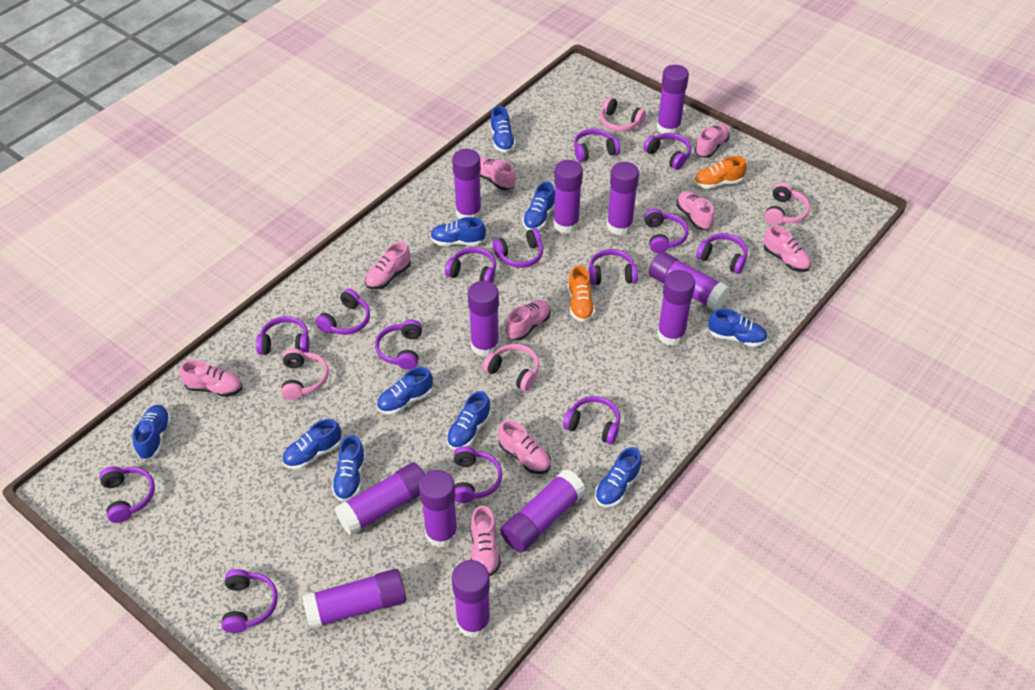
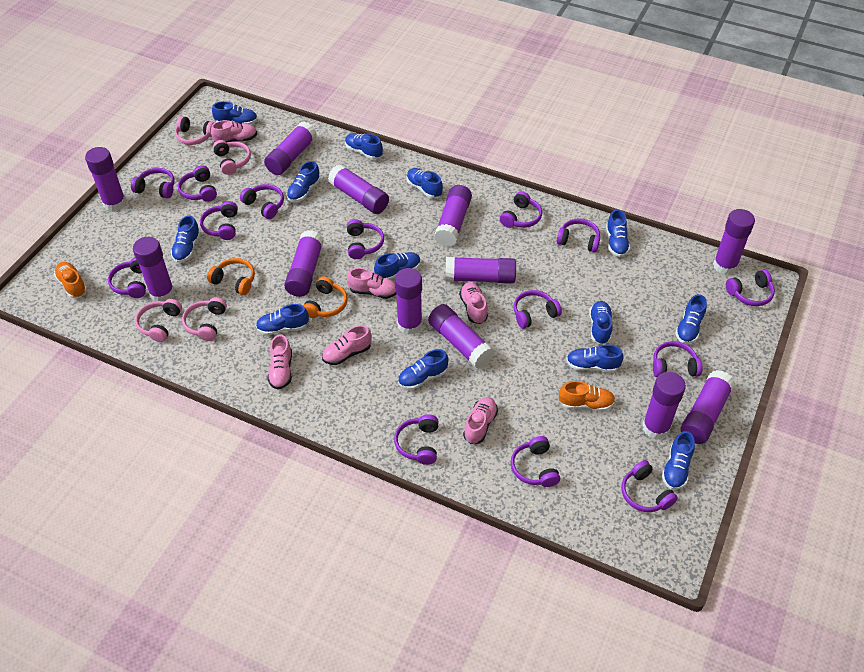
blue shoe: [133,405,171,460] [282,419,341,469] [332,434,366,502] [377,367,433,415] [430,217,486,246] [446,391,491,450] [490,106,516,153] [522,182,555,230] [595,447,642,507] [708,308,768,347] = 10 -> [171,215,201,263] [212,101,258,125] [256,304,309,335] [287,161,320,202] [345,133,383,159] [374,252,421,280] [398,349,449,390] [406,168,443,198] [566,344,624,372] [589,301,613,344] [606,209,630,257] [662,431,695,490] [675,294,707,344] = 13
orange headphones: none = 0 -> [207,258,255,295] [303,276,347,318] = 2
pink shoe: [179,360,242,397] [365,242,411,289] [471,505,500,576] [480,157,516,190] [498,420,551,474] [505,300,551,341] [676,191,715,230] [695,124,730,158] [763,225,811,272] = 9 -> [211,120,257,142] [267,335,292,390] [322,325,372,365] [347,268,396,299] [459,282,488,324] [463,397,498,444] = 6

